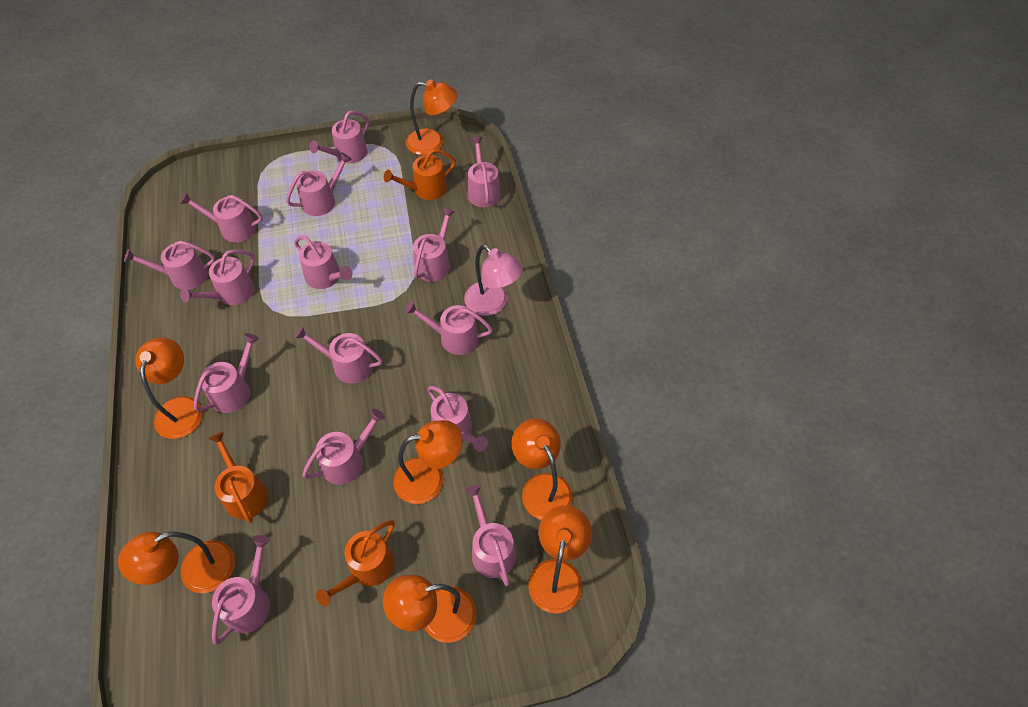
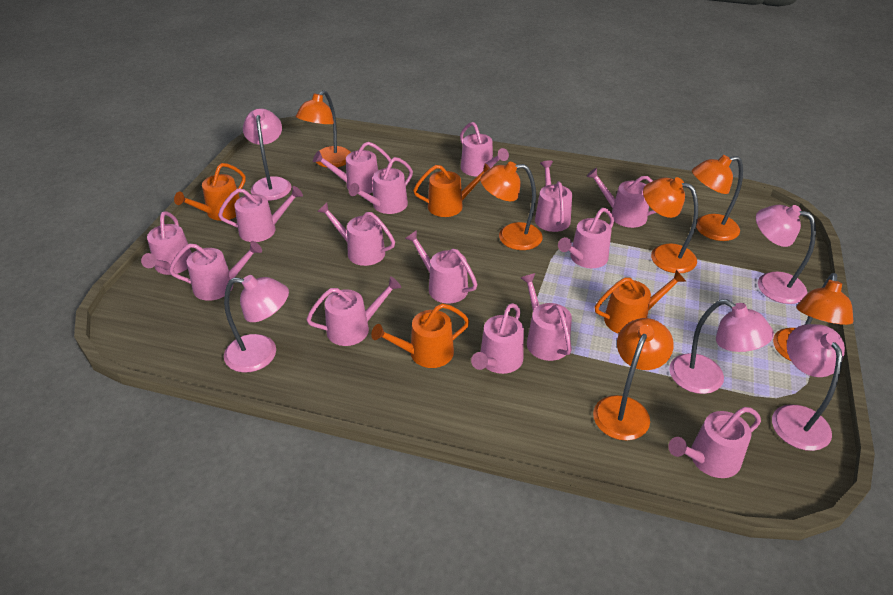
orange lamp: [118,532,235,593] [135,337,203,439] [383,575,477,643] [393,420,462,504] [406,80,457,155] [512,419,573,520] [528,506,593,614] = 7 -> [296,90,351,168] [480,162,542,250] [593,318,674,440] [643,177,698,273] [692,155,743,241] [773,273,853,362] = 6
orange watering can: [208,431,268,523] [316,520,395,606] [384,149,456,200] = 3 -> [174,163,246,221] [371,304,469,368] [413,163,490,217] [595,270,686,334] = 4
pink lamp: [464,244,523,316] = 1 -> [224,275,289,372] [243,108,292,201] [669,299,774,394] [756,205,816,304] [772,324,845,451] = 5

